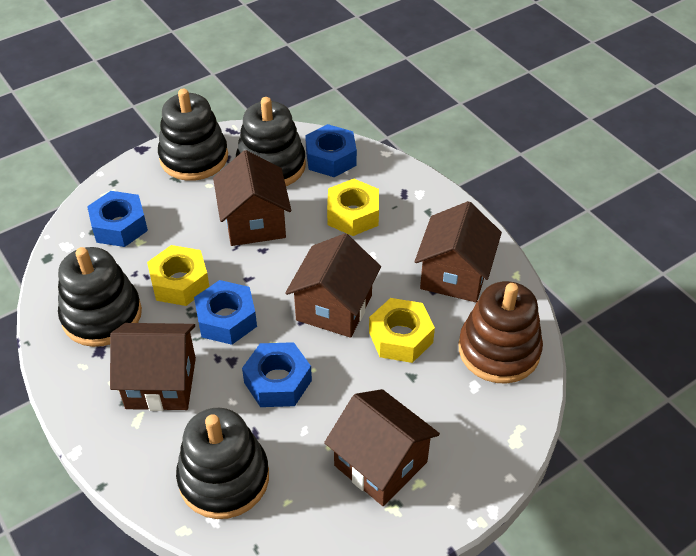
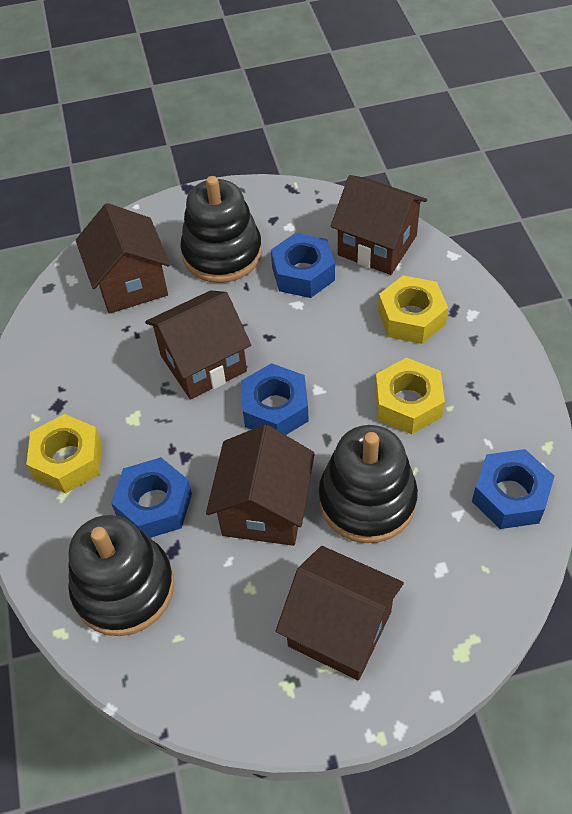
black stacking toy: [58,247,142,347] [158,89,228,181] [176,408,269,519] [236,97,306,186] = 4 -> [68,515,174,636] [180,176,262,283] [319,425,418,543] = 3
brown stacking toy: [459,281,543,384] = 1 -> none = 0

